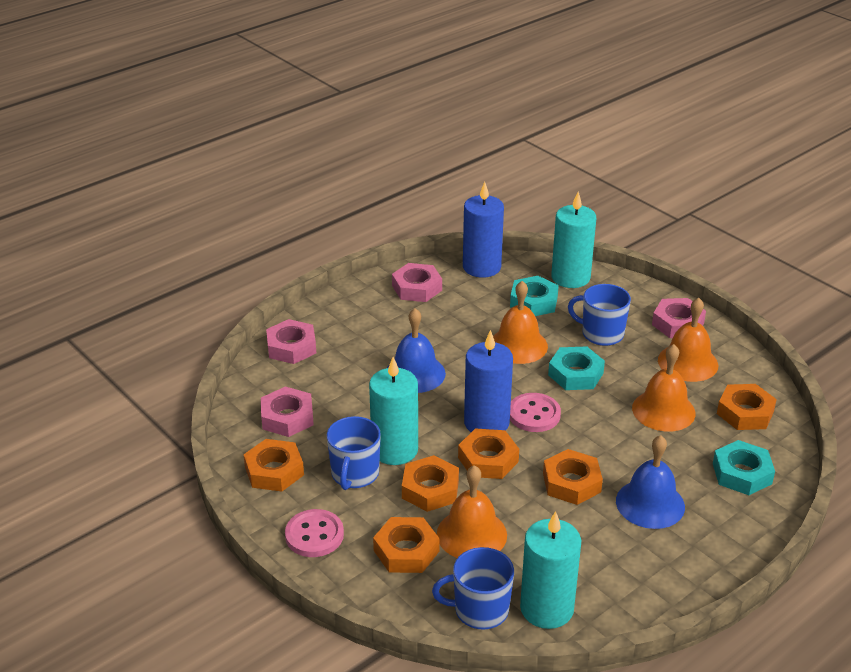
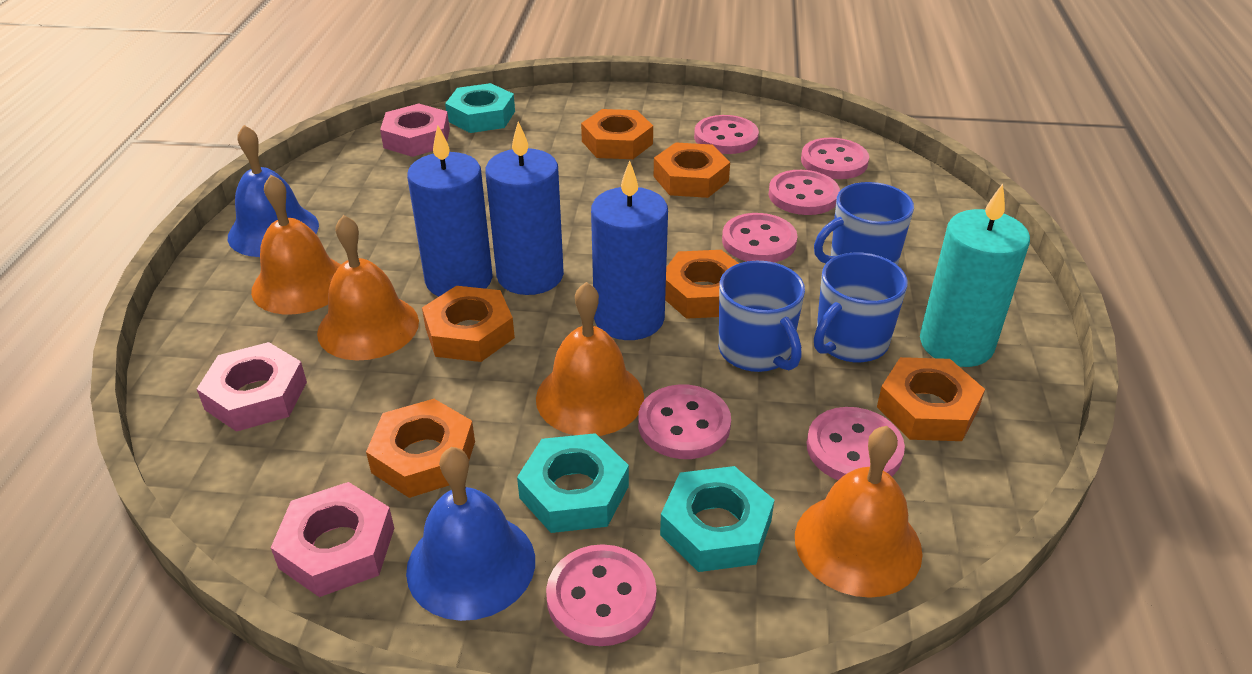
blue candle: [463,182,504,278] [464,330,513,432] = 2 -> [407,125,493,296] [485,121,564,295] [591,160,668,340] = 3
pink button: [285,509,344,557] [510,393,561,432] = 2 -> [546,544,657,646] [638,385,731,459] [694,115,759,154] [722,213,798,262] [769,170,840,215] [801,138,869,179] [807,407,905,480] = 7
pink nut: [261,386,314,437] [266,319,316,364] [392,263,442,302] [652,298,706,338] = 4 -> [197,342,307,432] [271,482,394,597] [380,104,450,157] = 3
turquoise candle: [369,357,418,465] [520,511,581,629] [551,191,596,288] = 3 -> [920,183,1030,367] = 1

